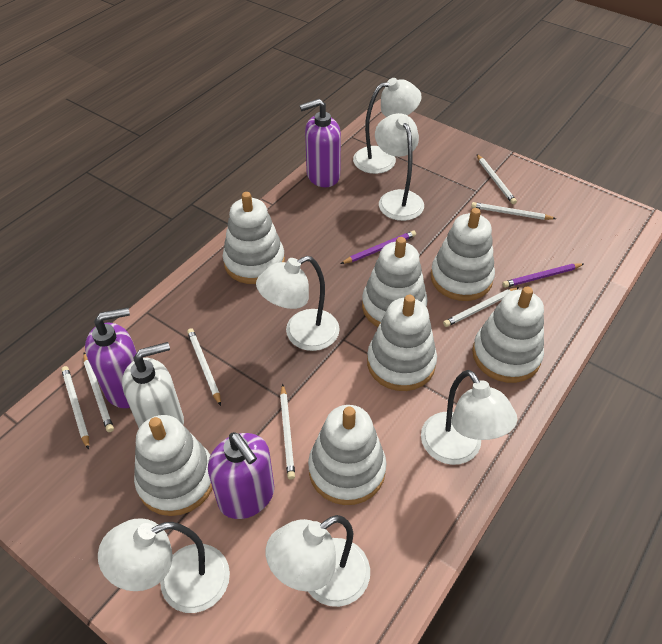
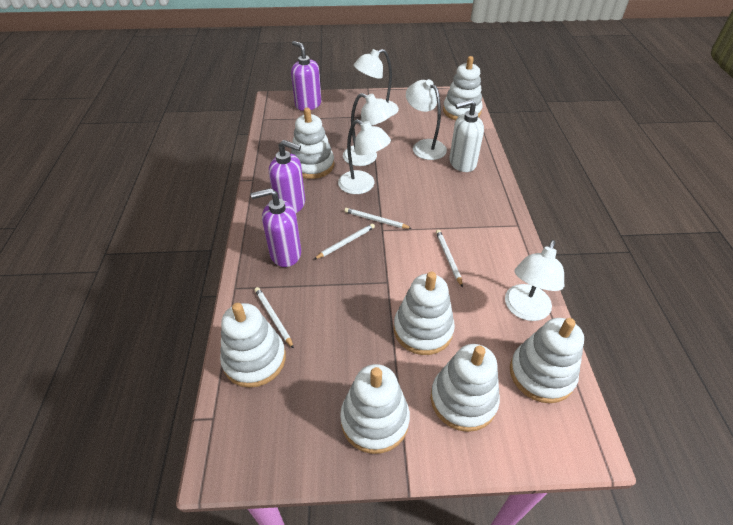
purple pencil: [340,231,416,264] [502,263,584,288] = 2 -> none = 0
white lamp: [98,518,230,613] [256,256,340,351] [266,515,370,607] [353,78,422,174] [375,113,424,221] [421,370,517,465] = 6 -> [338,119,391,194] [343,93,394,166] [354,49,399,116] [406,79,447,160] [505,240,564,321] = 5
white pencil: [61,366,89,450] [83,353,114,432] [187,328,221,406] [280,384,295,479] [443,287,519,327] [471,202,556,220] [477,154,517,204] = 7 -> [255,287,294,349] [314,224,375,259] [345,208,412,229] [436,230,463,287] = 4

